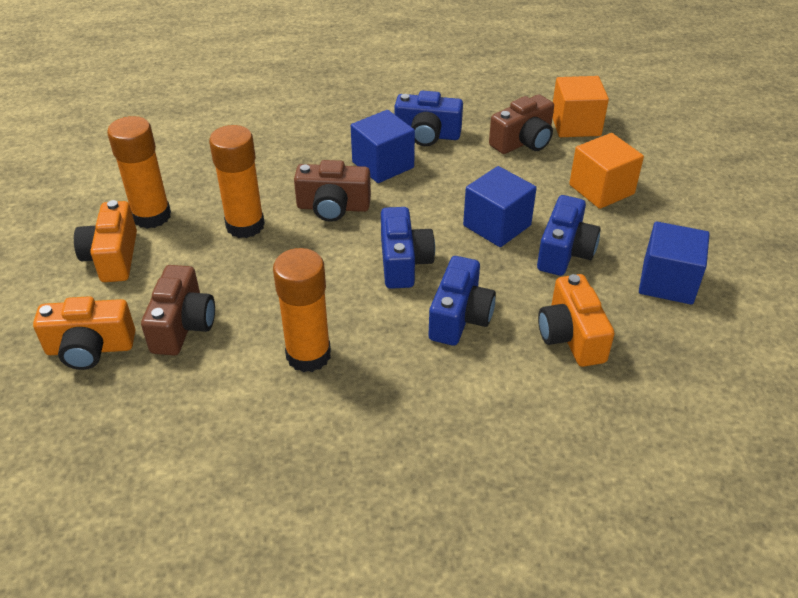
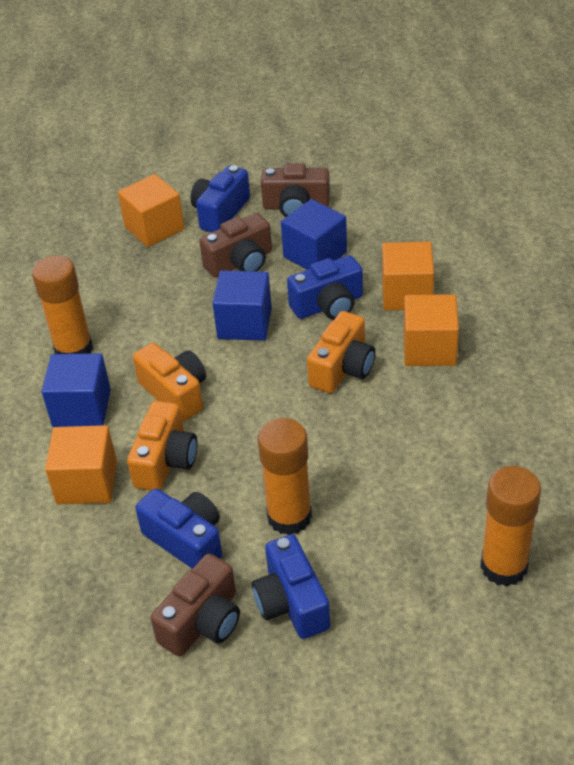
orange cube: [553,76,609,137] [569,133,644,209] = 2 -> [45,425,117,504] [118,174,184,247] [382,242,434,310] [404,294,459,366] = 4

